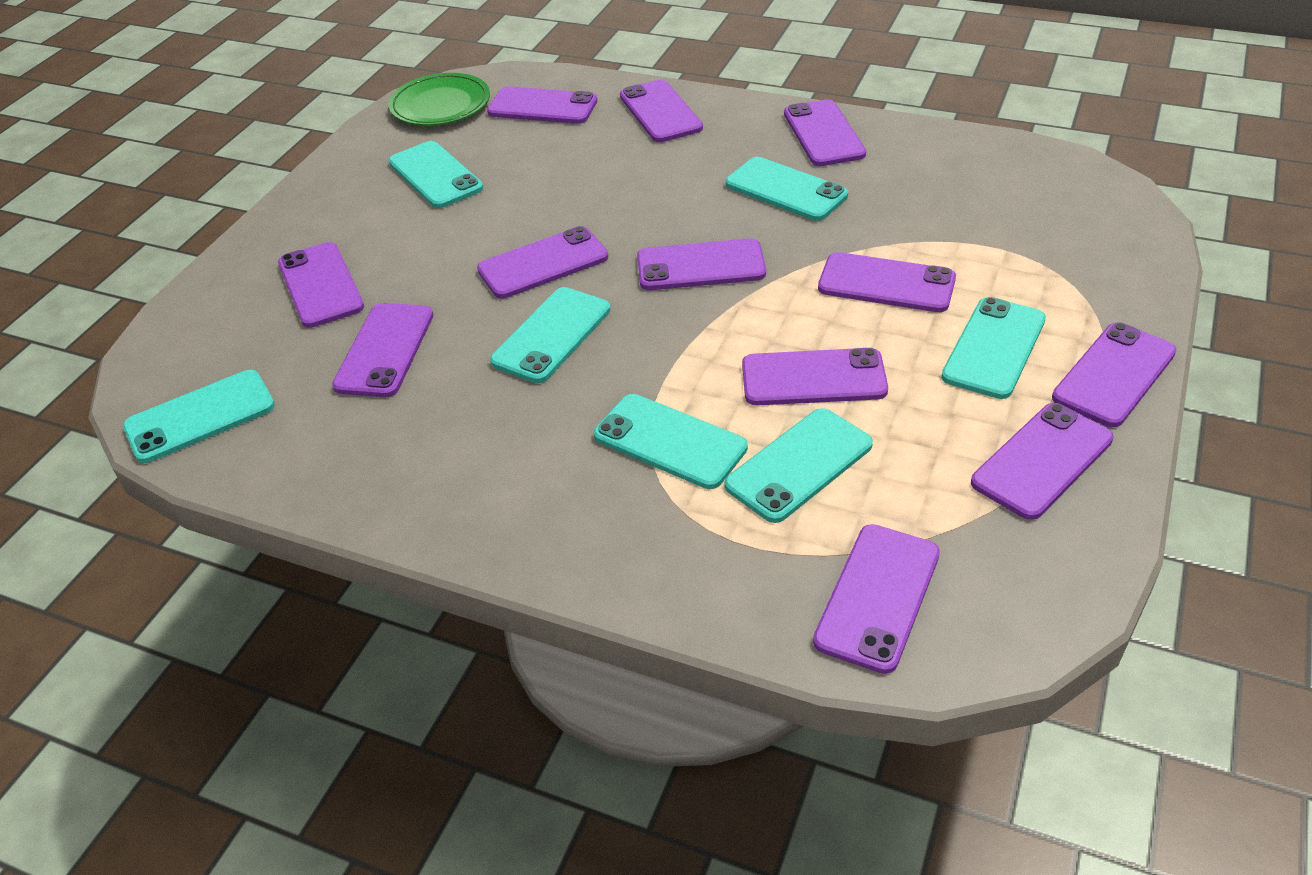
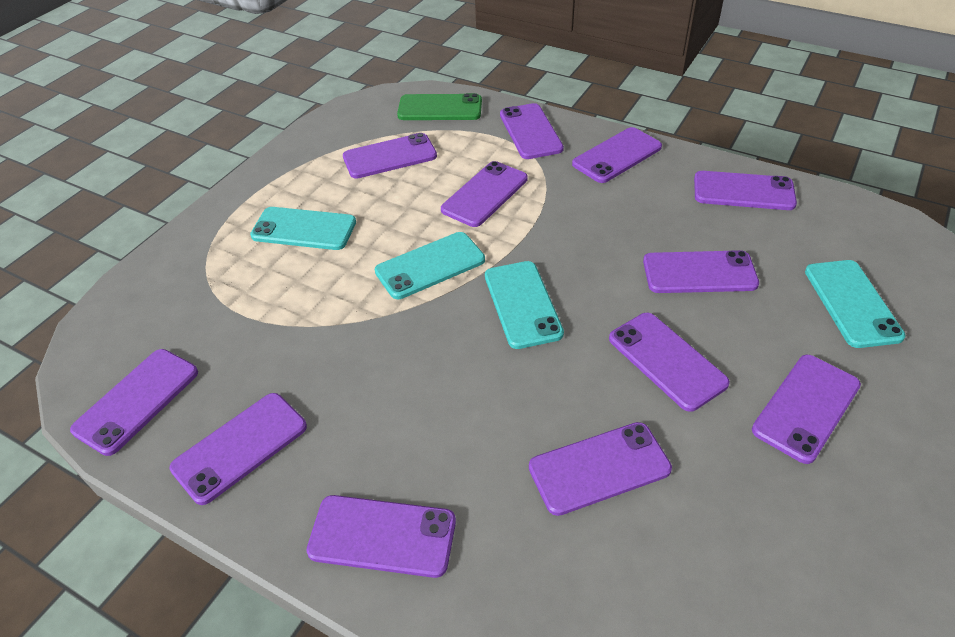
green phone: none = 0 -> [397,93,482,120] = 1
green plate: [388,73,490,126] = 1 -> none = 0
turquoise phone: [123,370,275,463] [388,141,483,208] [490,287,611,383] [594,394,748,489] [725,408,873,523] [726,157,848,221] [941,297,1046,399] = 7 -> [250,207,356,250] [375,232,485,299] [485,261,564,349] [805,260,906,348] = 4

